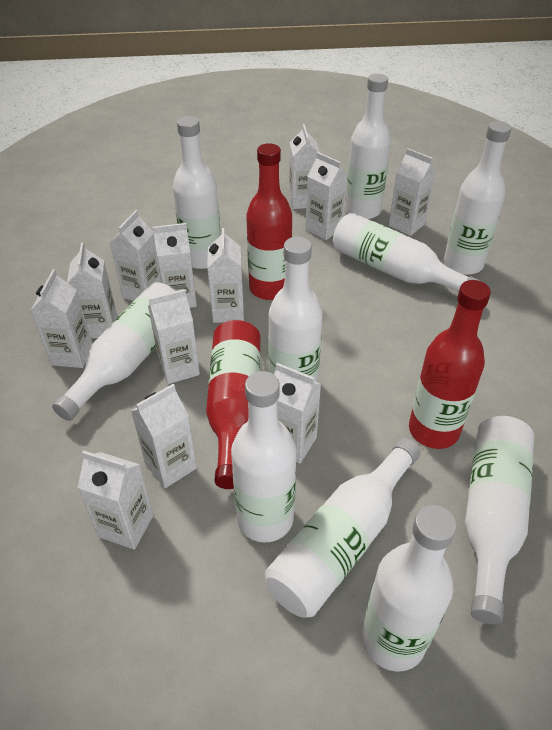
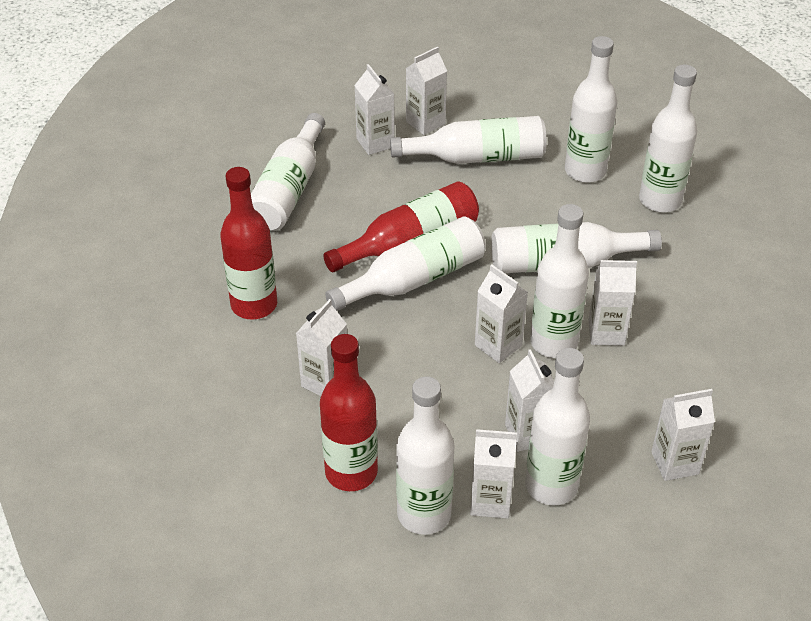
white bottle: [52,282,176,421] [173,116,221,269] [231,371,296,543] [265,438,421,617] [268,237,323,382] [333,213,480,292] [345,74,391,219] [362,505,457,672] [444,121,511,275] [465,416,534,624] = 10 -> [251,113,325,231] [325,216,486,311] [390,116,547,164] [396,377,455,535] [491,222,662,273] [525,348,590,505] [530,204,589,358] [565,36,617,183] [639,64,697,213] = 9
white carton: [30,269,92,368] [67,242,117,339] [78,450,153,550] [110,210,161,301] [131,384,197,488] [148,289,200,384] [153,223,197,308] [207,228,244,323] [274,363,321,464] [289,124,320,209] [306,152,347,240] [389,148,436,236] = 12 -> [296,299,347,396] [354,64,395,155] [406,47,447,135] [470,429,517,519] [475,265,528,363] [505,349,554,452] [588,260,637,346] [651,389,715,481] = 8

